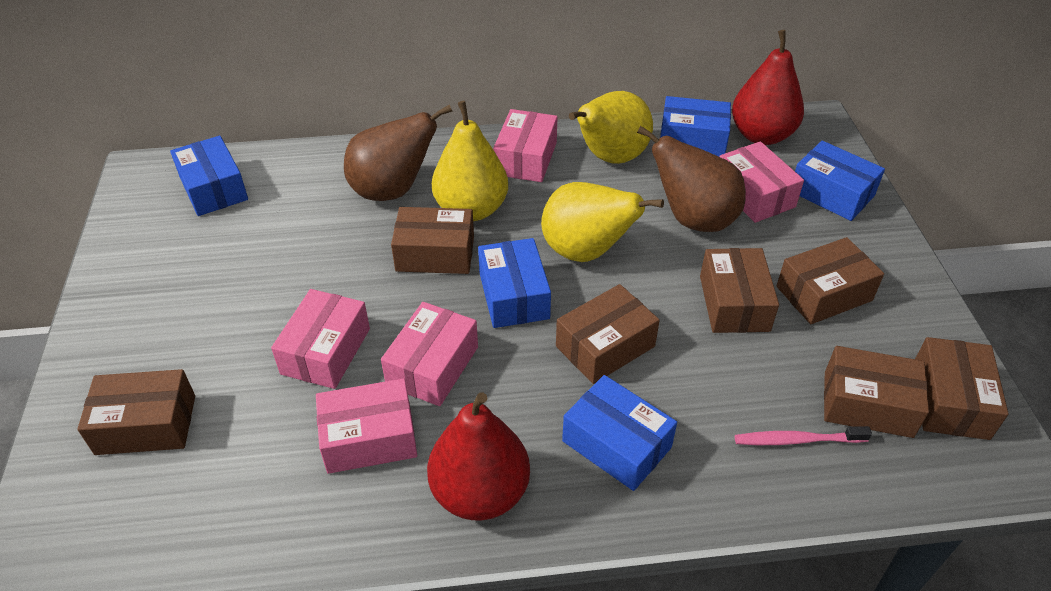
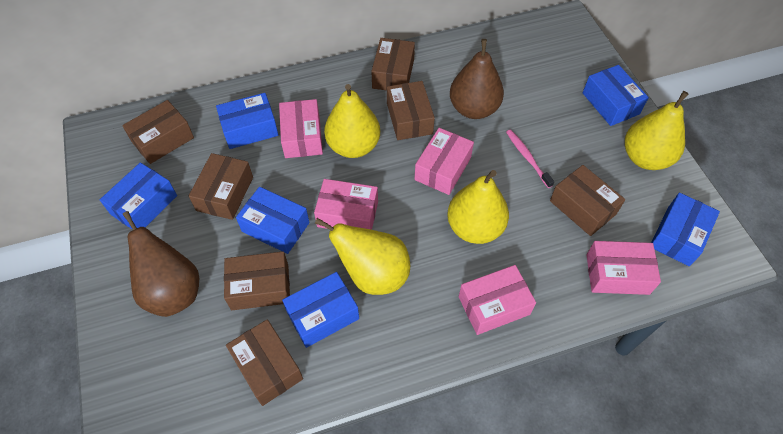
blue box: [170,136,248,216] [478,238,551,328] [562,375,677,491] [660,96,731,157] [795,141,885,221] = 5 -> [100,162,177,230] [216,93,278,149] [236,187,309,254] [282,272,359,348] [583,65,649,126] [651,193,720,266] = 6
red pear: [427,392,530,520] [732,30,804,145] = 2 -> none = 0
yellow pear: [432,101,508,221] [541,182,664,262] [569,91,653,164] = 3 -> [315,218,410,295] [324,84,380,158] [447,170,509,244] [625,91,688,170] = 4

